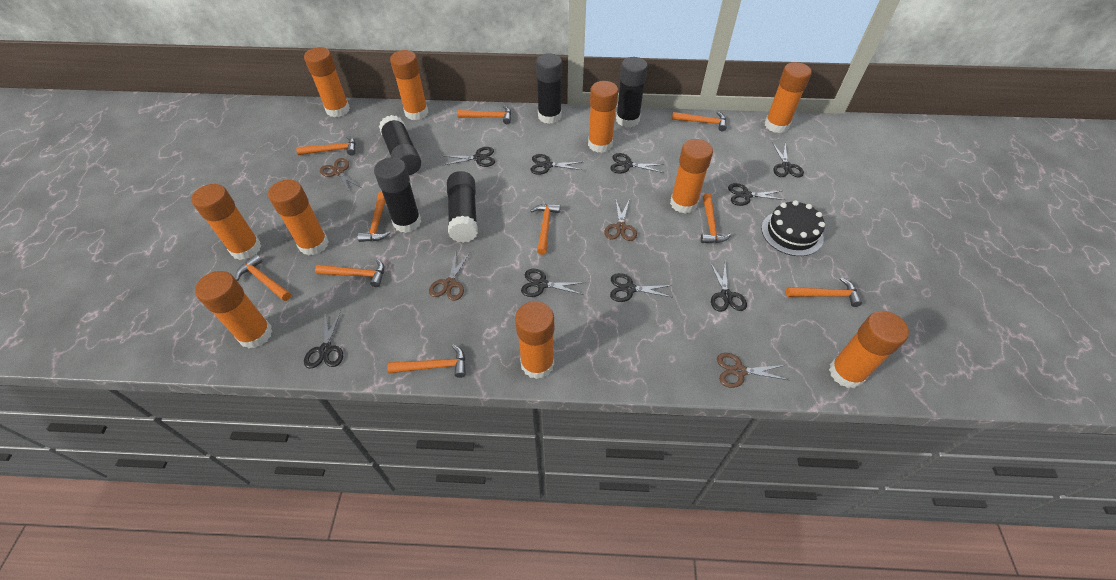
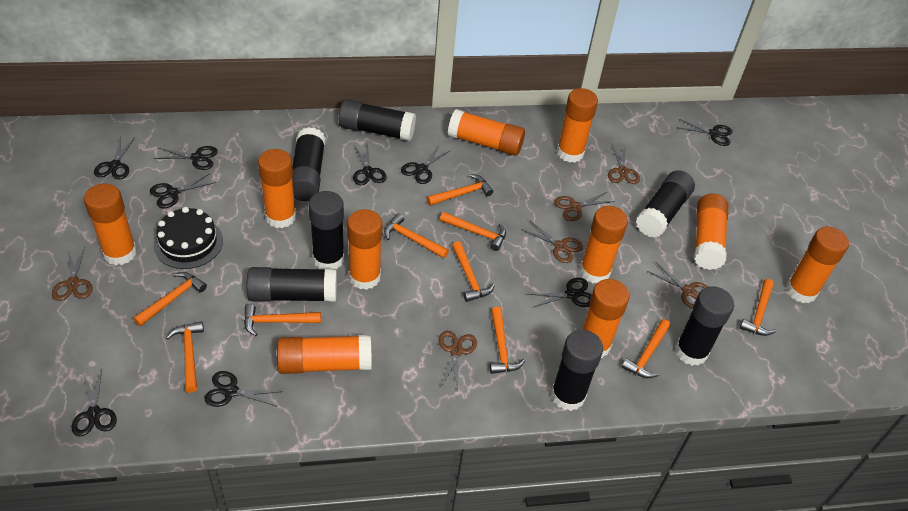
black glue stick: [374,157,421,233] [379,115,421,175] [447,171,478,243] [536,53,562,124] [616,57,648,127] = 5 -> [246,267,337,302] [292,127,326,201] [309,191,344,269] [339,99,416,141] [551,330,603,411] [636,170,695,238] [675,286,734,366] = 7
brown scissors: [320,158,362,193] [429,253,470,301] [604,200,637,241] [717,353,788,388] = 4 -> [52,247,93,301] [439,331,477,391] [521,221,583,263] [554,192,615,221] [608,144,640,184] [647,262,708,309] = 6

